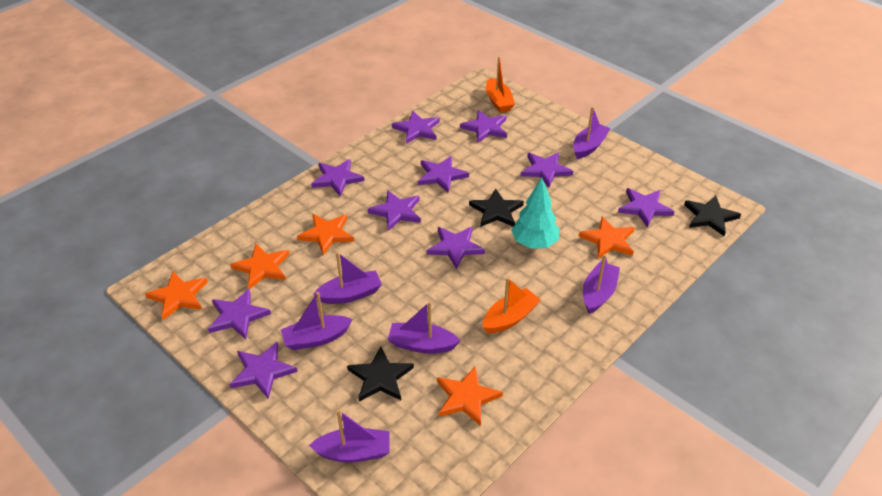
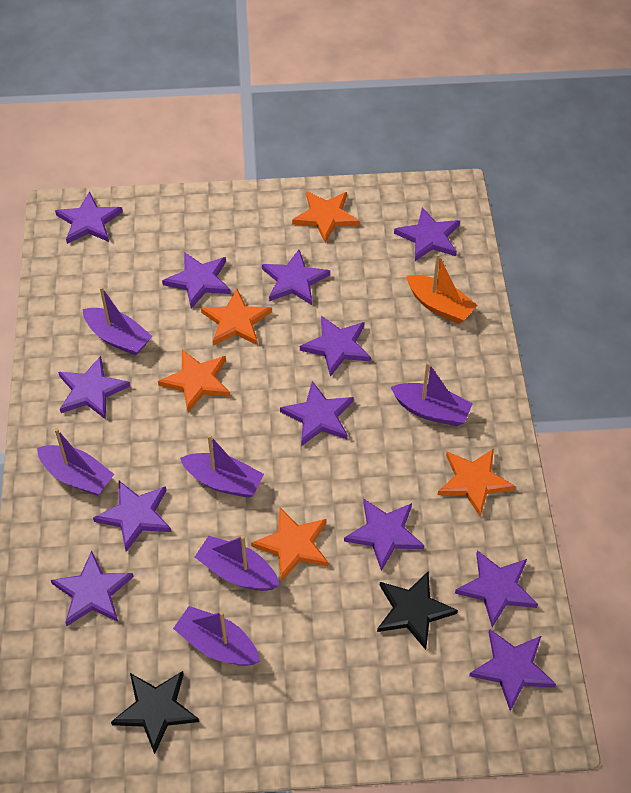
black star: [347,346,414,402] [469,188,524,227] [684,196,741,236] = 3 -> [111,671,199,754] [377,571,458,650] = 2
orange boat: [483,277,541,334] [486,56,515,113] = 2 -> [407,253,478,324] = 1
purple star: [208,289,271,339] [230,342,298,399] [311,159,365,197] [368,190,421,231] [392,111,440,144] [418,156,469,193] [427,227,485,269] [460,110,507,143] [521,152,573,187] [618,188,675,228] = 10 -> [51,551,134,626] [55,191,123,244] [58,356,130,420] [93,481,171,552] [162,252,231,309] [262,250,330,305] [280,381,353,446] [300,316,371,377] [344,499,424,571] [394,207,460,261] [455,550,538,627] [469,629,556,711] = 12
turquoise tree: [511,177,559,249] = 1 -> none = 0

